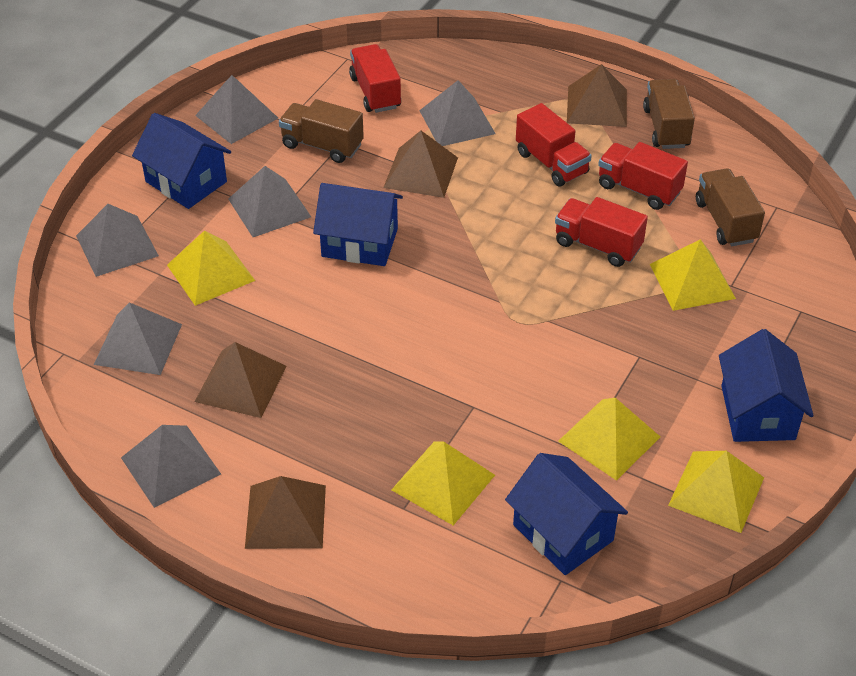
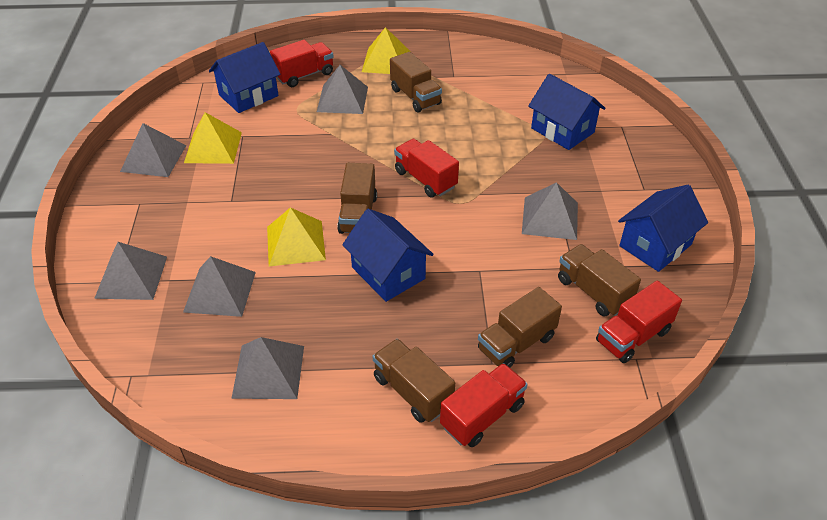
brown pyramid: [194,342,287,418] [245,476,326,549] [383,131,458,198] [567,64,627,127] = 4 -> none = 0
brown truck: [279,99,364,163] [643,79,695,149] [696,168,765,246] = 3 -> [337,163,377,234] [372,339,455,423] [390,52,442,112] [478,287,562,368] [558,244,641,317] = 5
yellow pyramid: [167,231,255,306] [392,441,495,526] [558,398,660,481] [650,239,736,311] [668,451,764,533] = 5 -> [184,112,242,164] [267,207,326,266] [362,27,410,74] = 3

